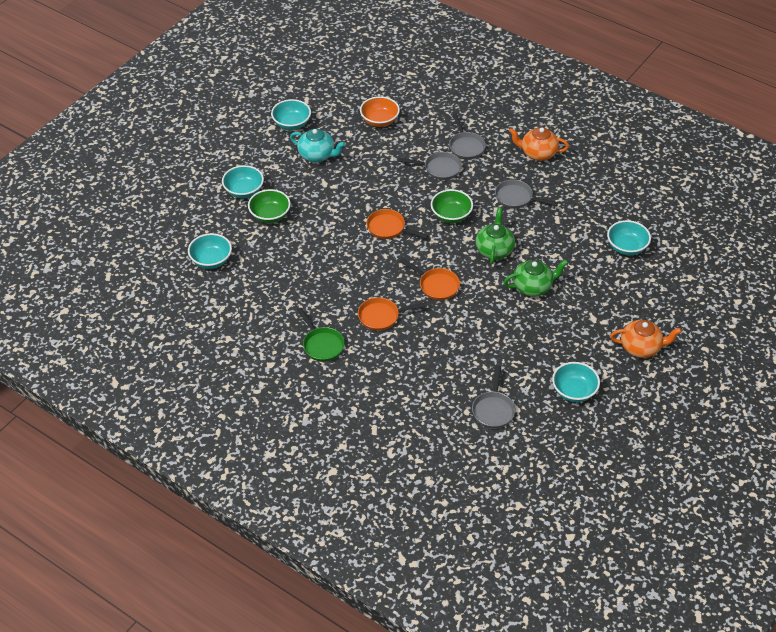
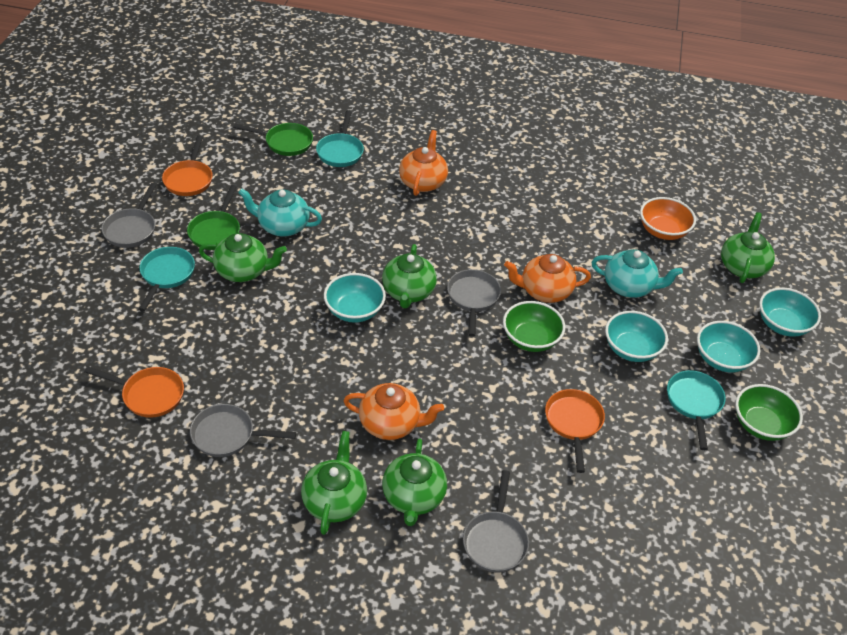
green pan: [297,308,345,362] = 1 -> [187,185,240,250] [233,123,313,156] = 2
green teapot: [475,207,515,264] [503,260,568,296] = 2 -> [199,233,287,282] [301,431,367,535] [382,244,437,308] [382,438,447,526] [721,212,775,283] = 5
orange teapot: [509,127,569,161] [610,320,682,358] = 2 -> [344,383,444,440] [399,130,448,196] [504,254,591,303] = 3
turquoise bowl: [188,233,232,269] [222,165,264,198] [271,99,311,130] [552,362,600,402] [607,220,651,255] = 5 -> [324,273,386,323] [605,311,668,362] [697,321,760,372] [759,288,821,337] = 4
turquoise pan: none = 0 -> [138,247,195,311] [316,110,364,167] [667,370,726,450] = 3
turquoise teapot: [290,129,345,162] = 1 -> [238,188,322,237] [592,249,683,298] = 2

